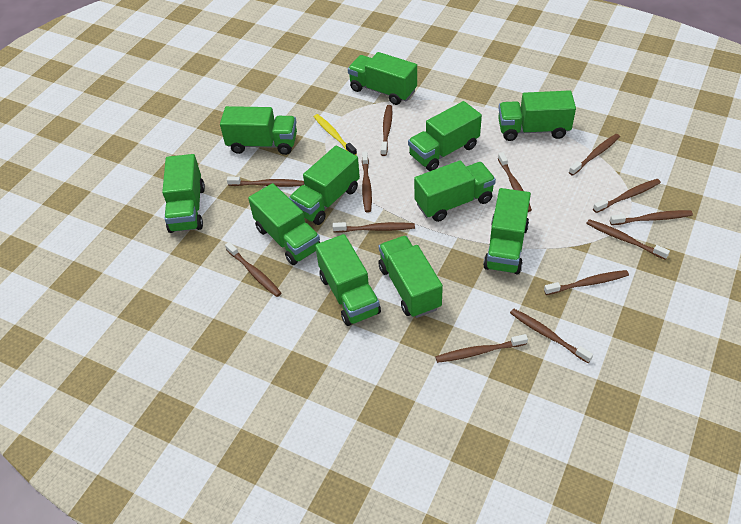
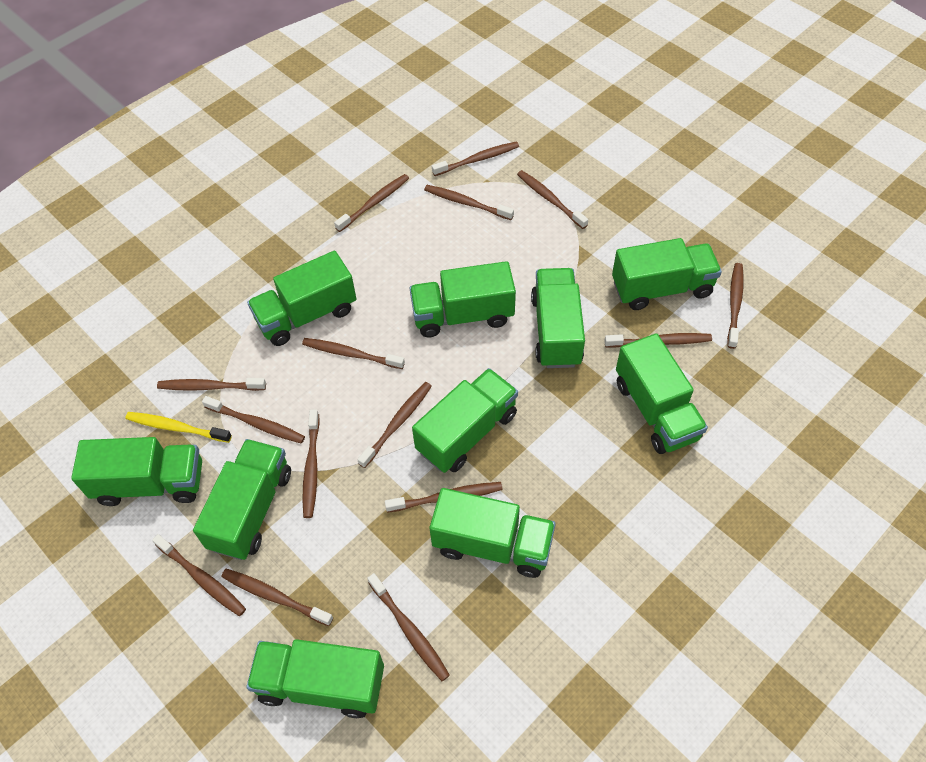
brown toothbrush: [225,242,281,297] [227,176,304,187] [333,222,415,233] [362,151,372,212] [381,105,392,156] [435,334,528,363] [498,152,532,212] [510,308,593,363] [544,270,629,295] [569,134,620,176] [586,219,670,260] [593,179,661,213] [610,210,693,225] = 13 -> [152,534,246,616] [157,378,266,391] [202,396,305,444] [221,569,333,626] [302,338,405,369] [302,409,320,518] [334,174,409,232] [357,382,432,468] [367,573,450,681] [385,482,503,513] [424,185,514,220] [432,141,519,176] [517,170,588,229] [604,333,712,348] [727,263,744,349] = 15
green truck: [162,154,205,233] [220,106,297,155] [248,183,320,265] [289,146,360,225] [315,234,381,326] [348,52,417,105] [379,236,443,318] [408,101,482,171] [414,160,496,222] [483,188,531,274] [498,90,576,141] = 11 -> [71,437,202,506] [193,439,291,560] [246,639,384,718] [247,251,356,346] [410,261,516,337] [412,368,518,473] [430,488,556,578] [531,268,585,368] [612,238,722,310] [616,333,708,454] = 10

